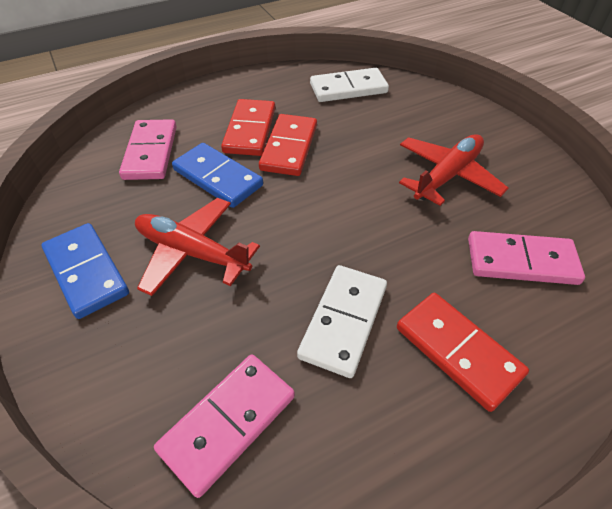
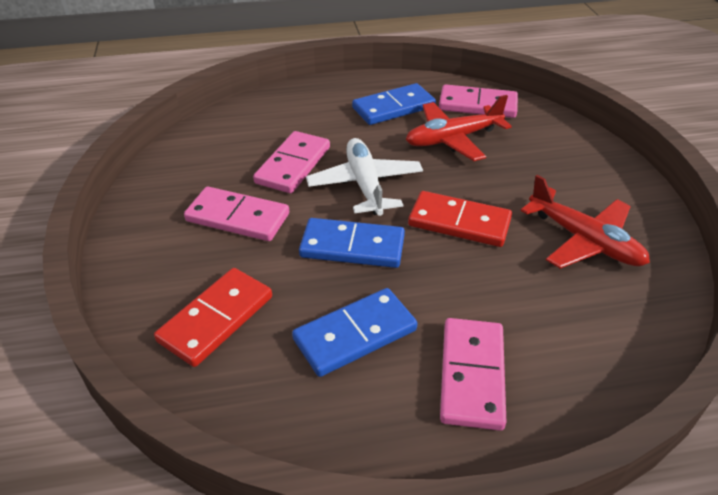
blue domino: [41,223,129,319] [172,143,263,208] = 2 -> [292,288,417,377] [299,218,405,268] [352,83,436,125] = 3
pink domino: [119,119,177,180] [154,354,295,498] [468,231,585,285] = 3 -> [184,187,289,241] [253,131,330,193] [439,84,518,118] [440,318,506,431] = 4
red domino: [221,99,275,156] [259,114,317,176] [397,293,529,412] = 3 -> [154,268,272,367] [408,191,512,247] = 2
white domino: [297,265,387,378] [310,68,389,102] = 2 -> none = 0
white plane: none = 0 -> [306,138,423,216] = 1

